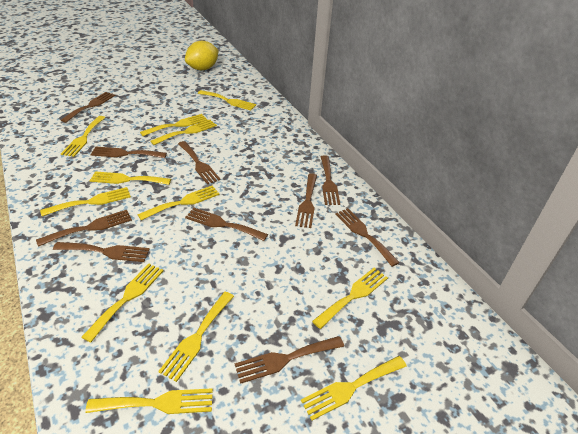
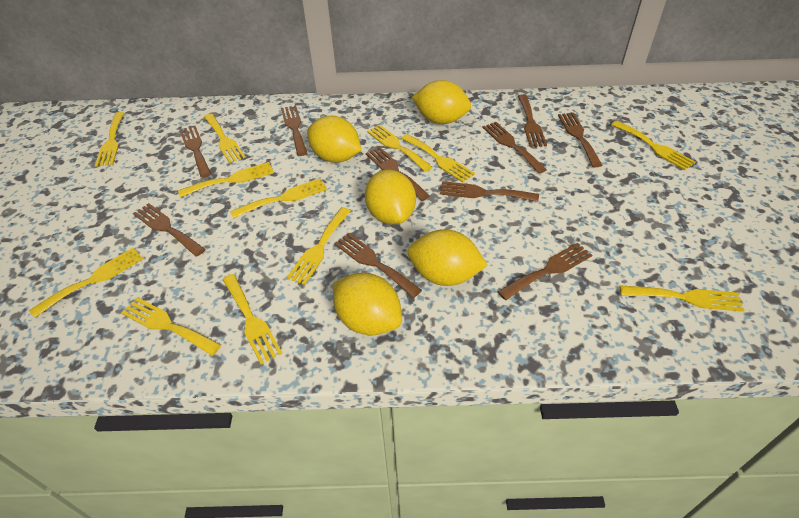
yellow lemon: [185,41,219,70] = 1 -> [307,116,361,163] [333,273,402,336] [365,170,416,225] [407,229,488,286] [412,80,471,124] = 5

